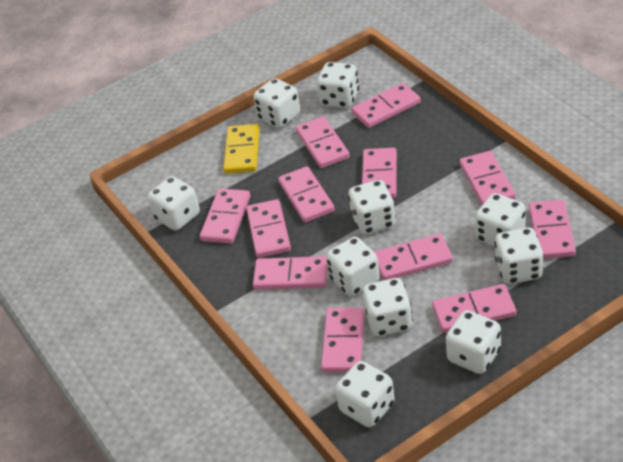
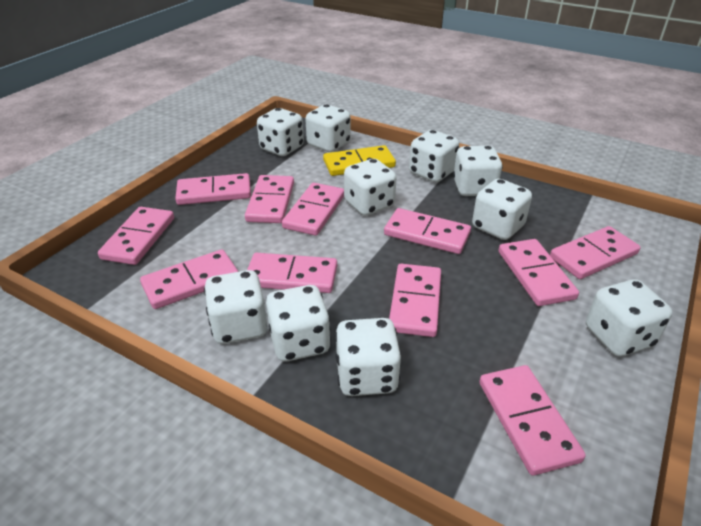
pink domino: [200,189,250,244] [246,199,291,258] [253,256,328,290] [278,166,335,222] [296,116,350,168] [321,307,365,373] [351,83,421,128] [362,148,397,198] [374,234,453,280] [432,284,516,333] [460,151,515,205] [529,200,576,259] = 12 -> [98,207,174,265] [140,249,239,309] [175,173,251,205] [245,175,294,223] [247,253,337,293] [282,183,344,236] [384,208,471,254] [389,264,441,337] [479,365,586,476] [498,239,579,306] [550,226,641,279] = 11

